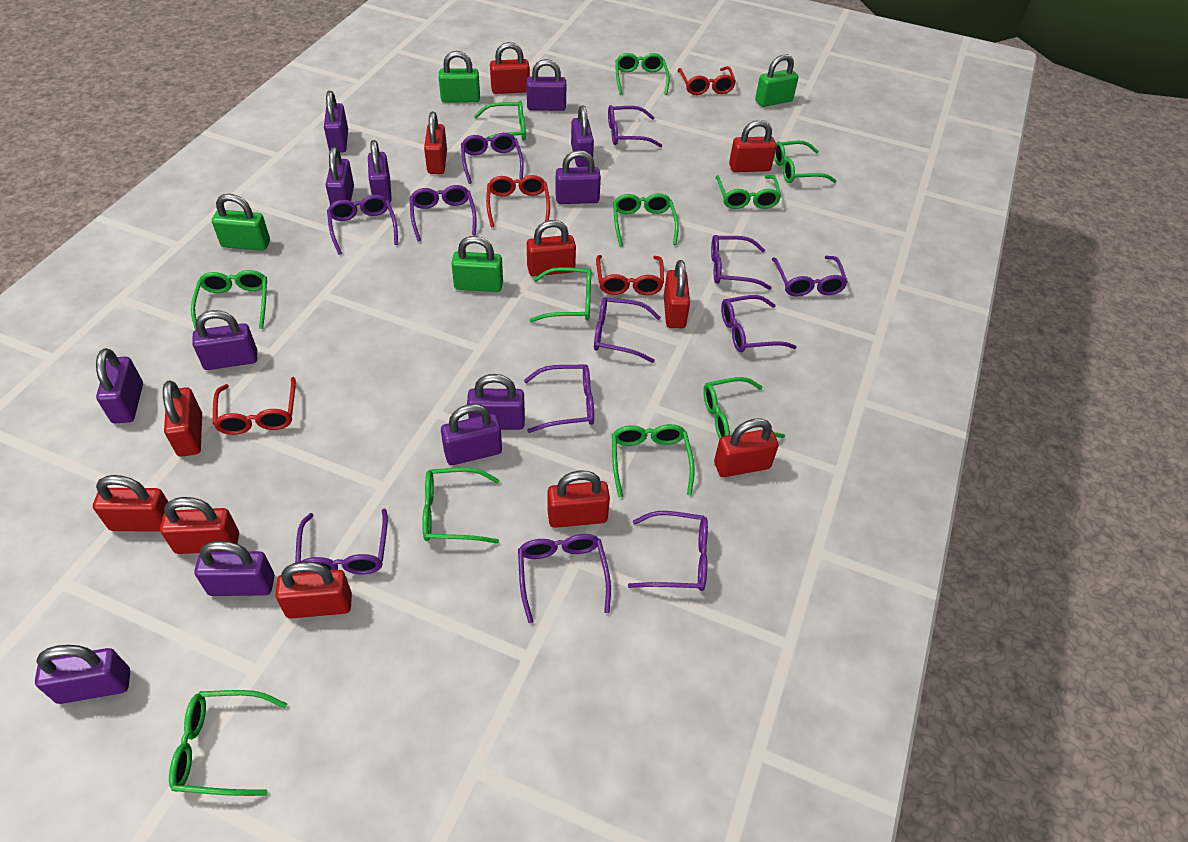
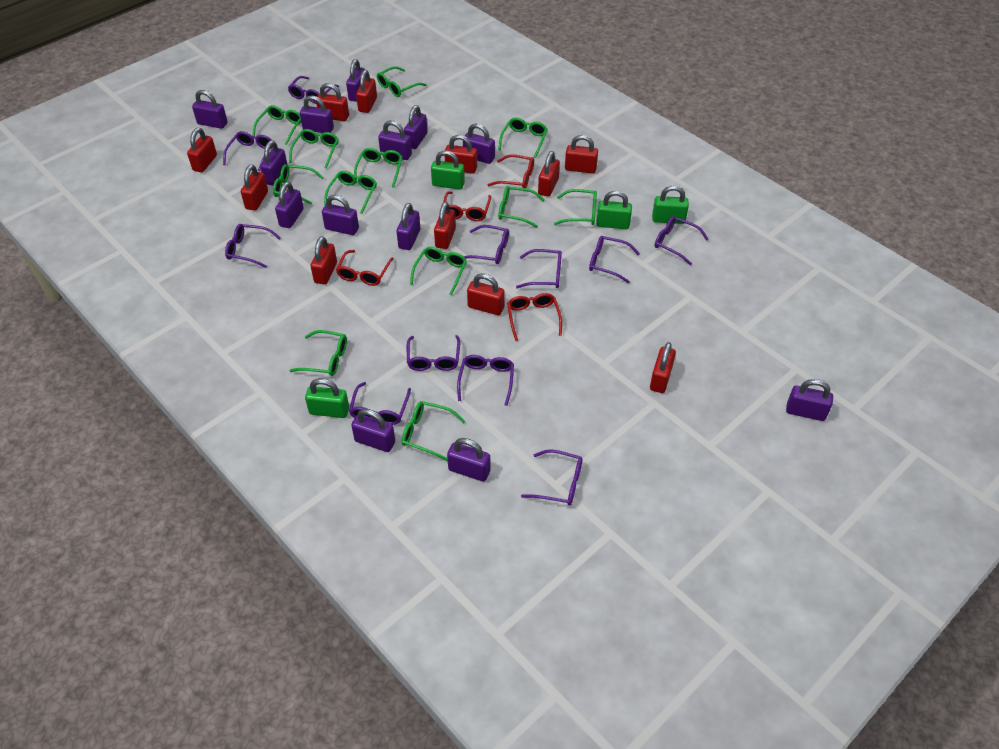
green glasses: [169,690,287,796] [191,270,267,330] [422,467,500,544] [474,101,526,141] [529,267,591,322] [612,424,694,498] [613,193,679,246] [615,53,670,95] [703,377,785,439] [715,175,781,209] [774,141,836,183] = 11 -> [252,105,302,145] [273,164,324,204] [289,129,339,169] [289,330,347,376] [324,171,377,214] [354,148,402,188] [377,66,427,97] [402,401,466,461] [410,247,467,295] [498,117,548,158] [498,186,545,228] [554,189,597,225] = 12
purple glasses: [295,508,388,574] [327,195,398,255] [410,185,477,241] [461,133,524,184] [518,534,611,623] [524,364,594,433] [594,297,661,363] [608,105,662,147] [628,511,708,591] [711,235,772,290] [721,295,797,352] [772,256,848,297] = 12 -> [223,131,273,172] [225,224,281,268] [288,76,339,104] [349,382,411,425] [407,335,460,371] [457,355,514,406] [464,225,509,264] [516,249,562,288] [521,449,583,505] [589,236,640,283] [654,216,709,265] = 11
purple padlock: [35,645,130,704] [96,348,143,423] [192,310,257,370] [194,541,275,596] [324,91,348,153] [326,147,354,205] [368,140,392,203] [441,404,502,465] [467,374,525,430] [527,59,566,111] [555,150,601,204] [571,105,594,167] = 12 -> [192,90,228,129] [260,140,288,186] [275,182,304,228] [300,96,334,133] [322,195,359,235] [346,59,365,102] [351,409,395,452] [378,121,412,160] [396,203,420,250] [404,105,428,149] [447,438,491,482] [463,124,495,164] [786,379,833,421] = 13

